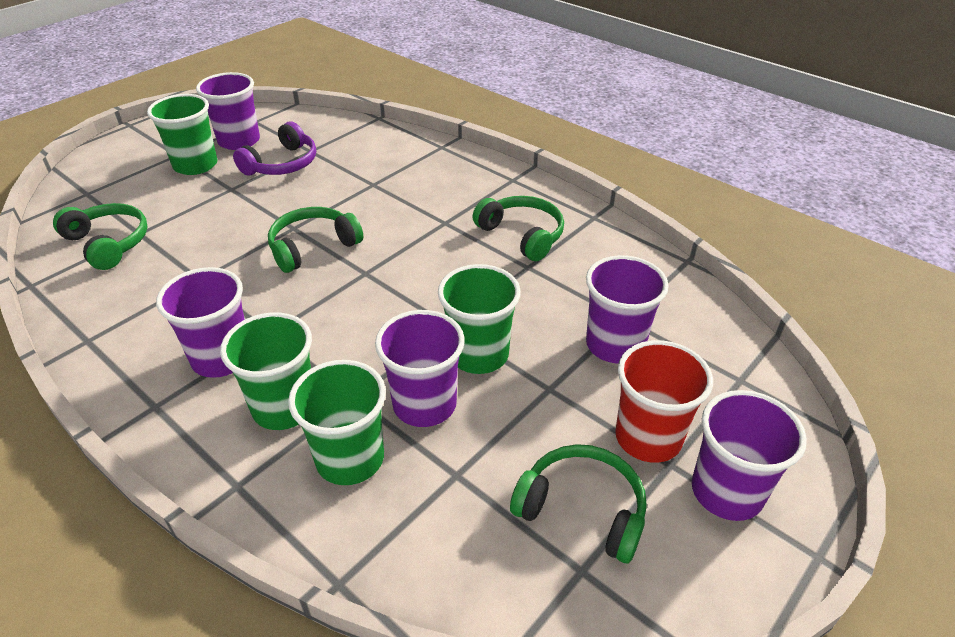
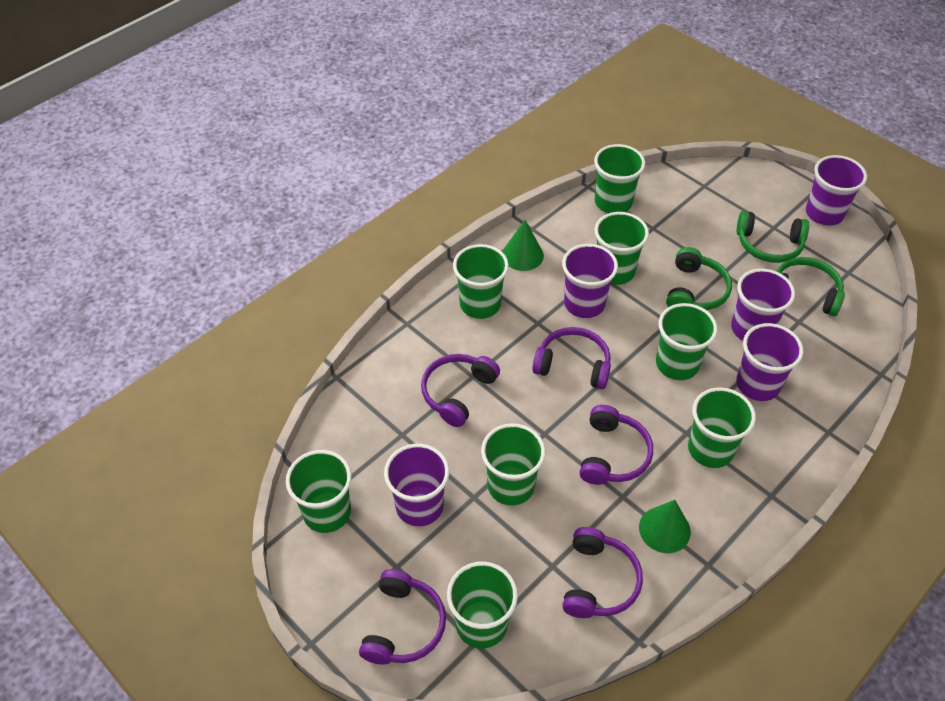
green cone: none = 0 -> [503,220,544,271] [639,500,691,553] = 2
green cup: [147,94,218,175] [220,312,312,430] [288,360,386,485] [438,264,521,374] = 4 -> [286,450,352,533] [447,561,518,649] [453,244,509,319] [481,423,546,505] [594,144,645,213] [595,212,649,285] [656,303,717,380] [688,387,756,468] = 8
green headphones: [53,203,148,270] [268,207,363,273] [473,196,564,261] [510,444,647,563] = 4 -> [666,247,732,310] [736,211,809,263] [776,257,845,316] = 3
purple headphones: [233,122,316,176] = 1 -> [359,569,446,665] [421,354,500,427] [532,327,611,389] [562,527,643,618] [580,405,653,485] = 5
red cup: [615,340,713,463] = 1 -> none = 0

